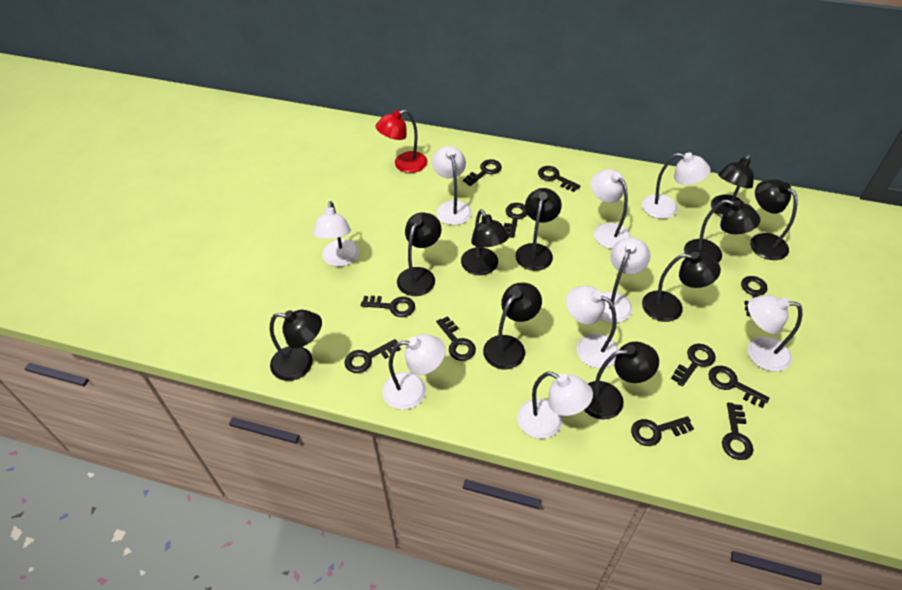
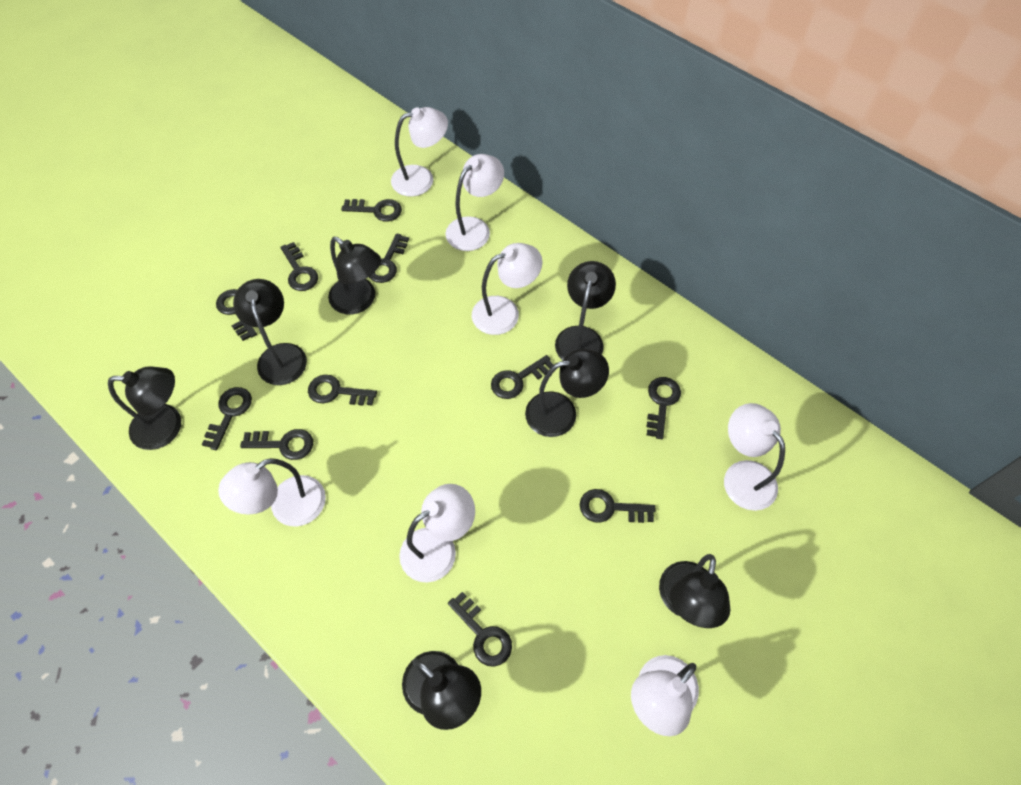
black lamp: [270,310,322,381] [397,213,442,296] [461,209,509,275] [483,283,542,369] [515,188,562,271] [584,341,659,419] [642,252,721,322] [684,200,761,263] [711,154,754,217] [750,179,798,260] = 10 -> [108,366,181,450] [233,279,307,385] [328,237,381,314] [402,651,481,730] [525,349,609,437] [555,261,616,360] [659,554,730,628] = 7
red lamp: [375,109,427,173] = 1 -> none = 0
white lamp: [313,201,359,267] [382,334,446,410] [432,146,472,225] [517,372,593,439] [566,286,618,368] [591,169,631,249] [601,237,650,323] [642,153,710,219] [748,295,803,372] = 9 -> [218,458,326,526] [391,107,448,197] [399,484,475,583] [445,154,504,251] [472,243,542,335] [631,655,699,736] [724,403,785,511] = 7

